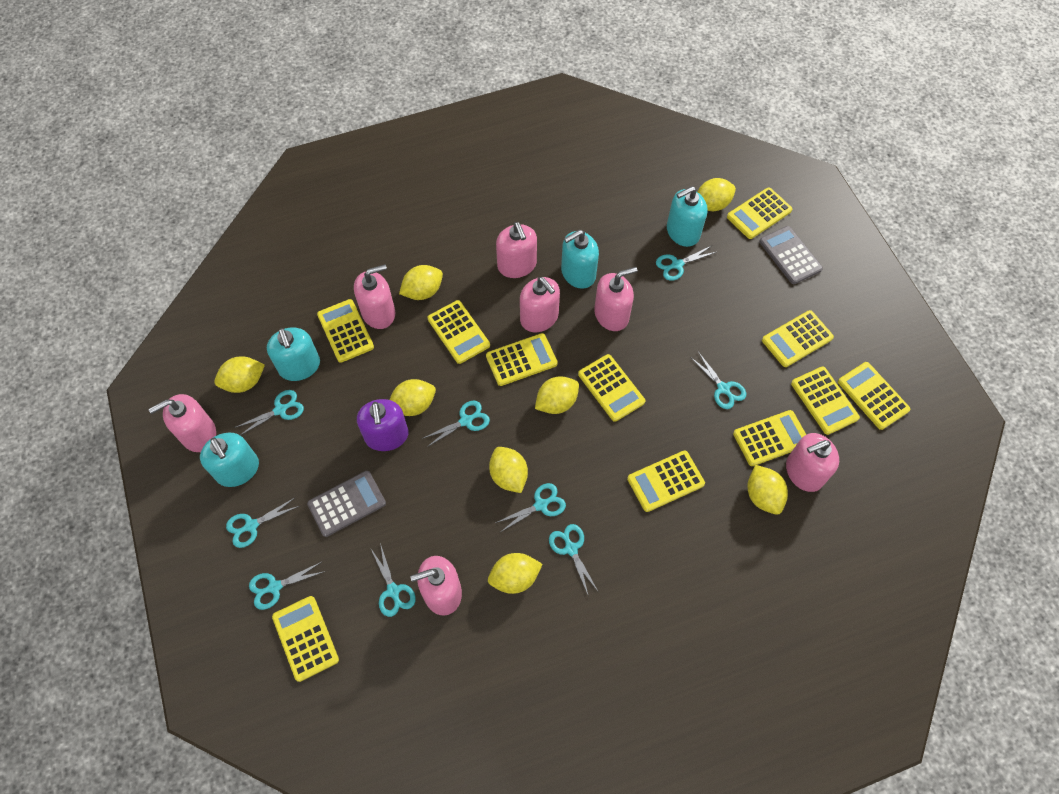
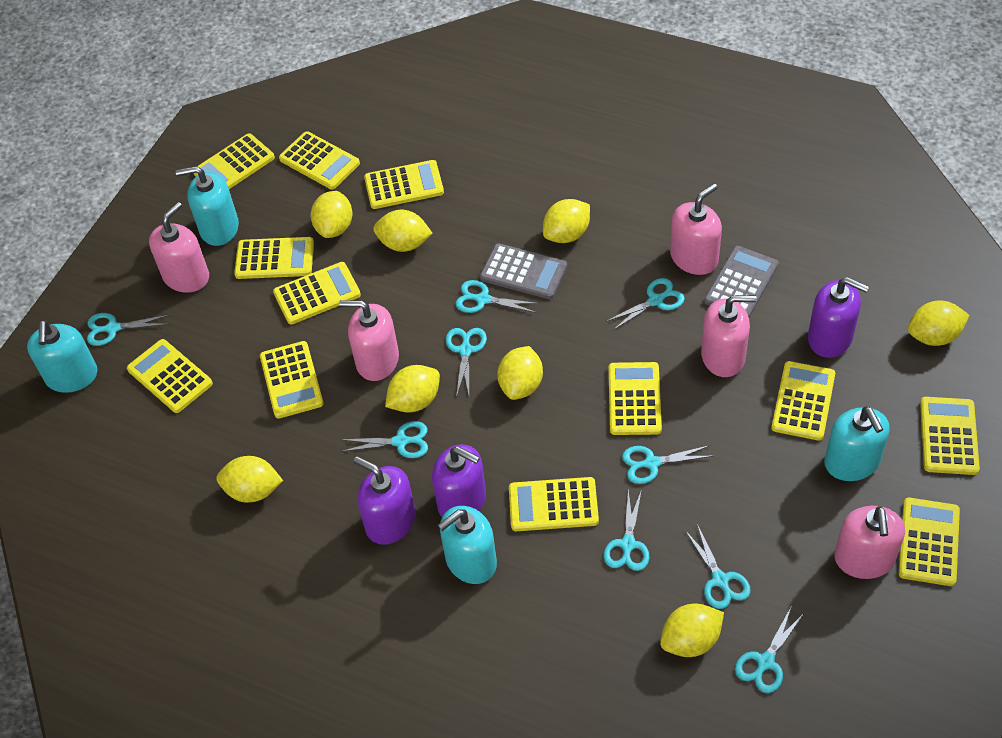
pink soap dispenser: [149,394,216,452] [354,264,395,329] [410,556,462,616] [496,222,537,278] [520,277,560,332] [594,267,637,331] [786,433,839,492] = 7 -> [149,202,209,293] [339,300,399,381] [670,183,722,275] [701,295,757,377] [834,506,905,579] = 5
purple soap dispenser: [357,399,409,451] = 1 -> [354,456,416,545] [432,445,486,517] [808,277,869,358] = 3
yellow calculator: [272,596,339,682] [317,299,374,363] [428,300,490,364] [486,333,558,386] [578,354,645,422] [627,450,705,512] [727,187,792,239] [733,410,806,466] [762,310,834,367] [791,367,860,435] [838,362,910,430] = 11 -> [127,339,213,413] [194,133,275,189] [234,237,314,279] [260,341,324,419] [273,262,361,325] [279,131,360,190] [364,160,444,209] [509,477,599,531] [609,362,662,435] [771,361,835,441] [899,498,960,586] [920,397,980,475] = 12

